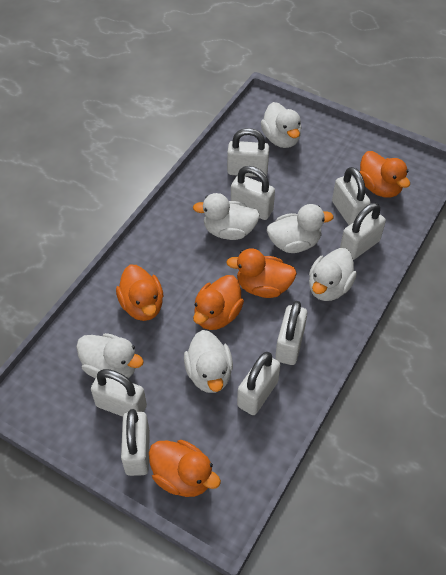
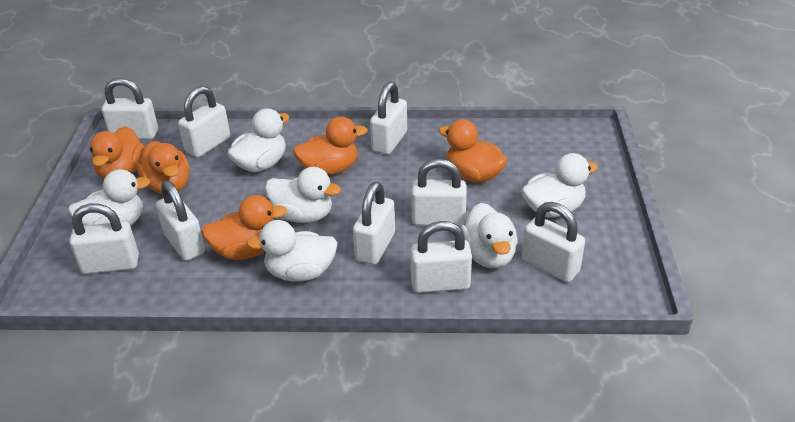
white padlock: [91,369,147,417] [121,409,150,476] [227,128,269,177] [231,166,275,220] [237,352,280,415] [275,301,307,365] [332,167,371,225] [340,203,386,260] = 8 -> [70,203,139,274] [102,78,158,139] [156,180,205,261] [178,86,230,158] [353,182,395,265] [370,82,407,155] [411,159,467,226] [411,221,472,293] [522,202,585,282] = 9

